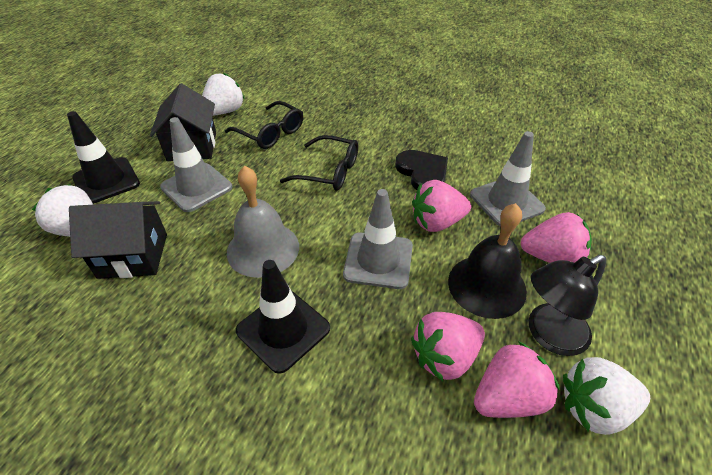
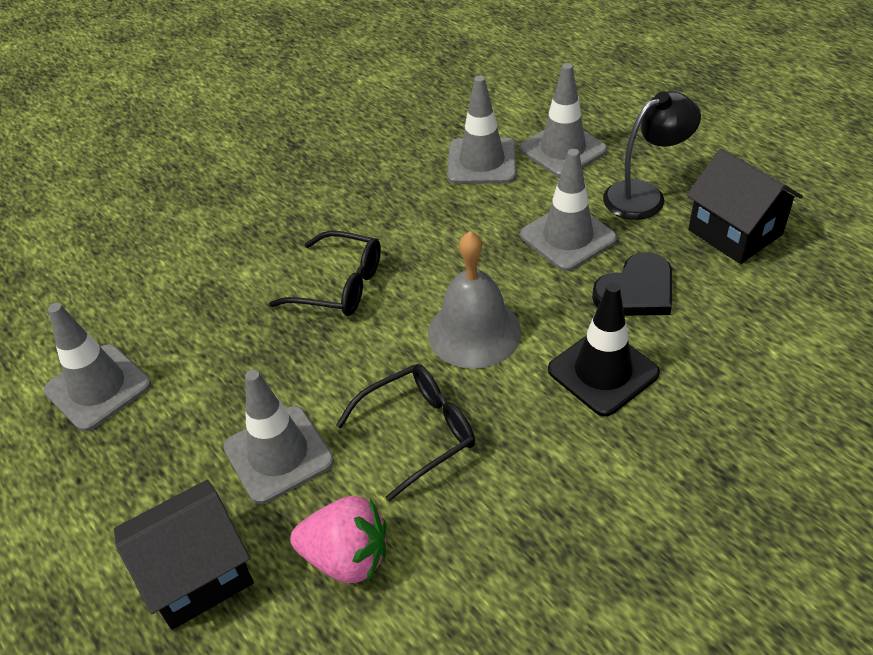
black bell: [448,203,527,319] = 1 -> none = 0
black traffic cone: [67,111,140,204] [236,260,330,374] = 2 -> [548,283,660,417] = 1
grey traffic cone: [160,117,232,212] [343,189,413,289] [470,131,546,227] = 3 -> [44,303,151,432] [223,370,334,504] [447,76,516,184] [519,63,607,177] [520,149,617,271] = 5
pink strawberry: [411,312,485,381] [412,180,471,232] [474,341,560,418] [521,212,592,263] = 4 -> [290,496,386,583] = 1
white strawberry: [32,184,93,237] [202,73,245,116] [563,357,650,435] = 3 -> none = 0

